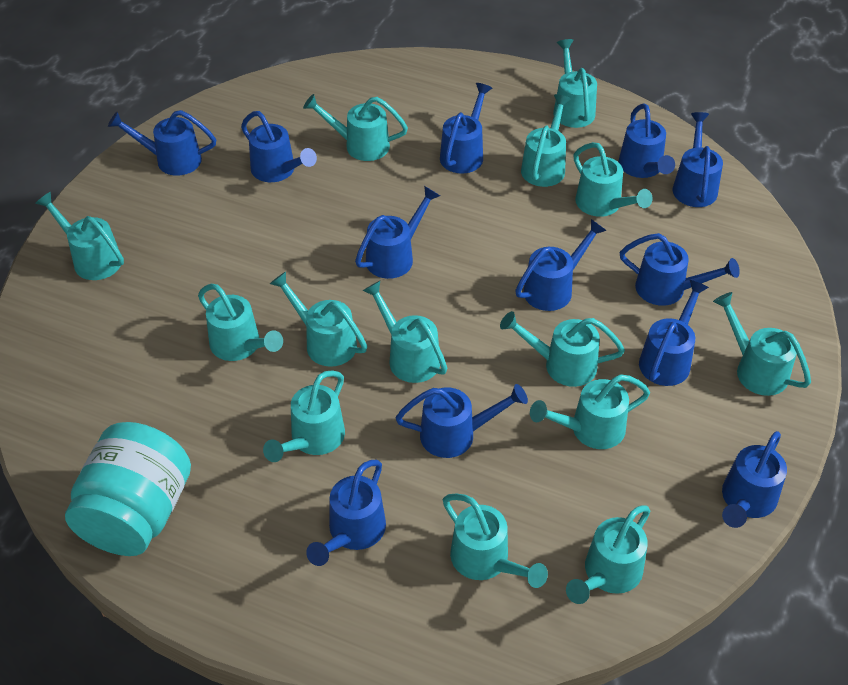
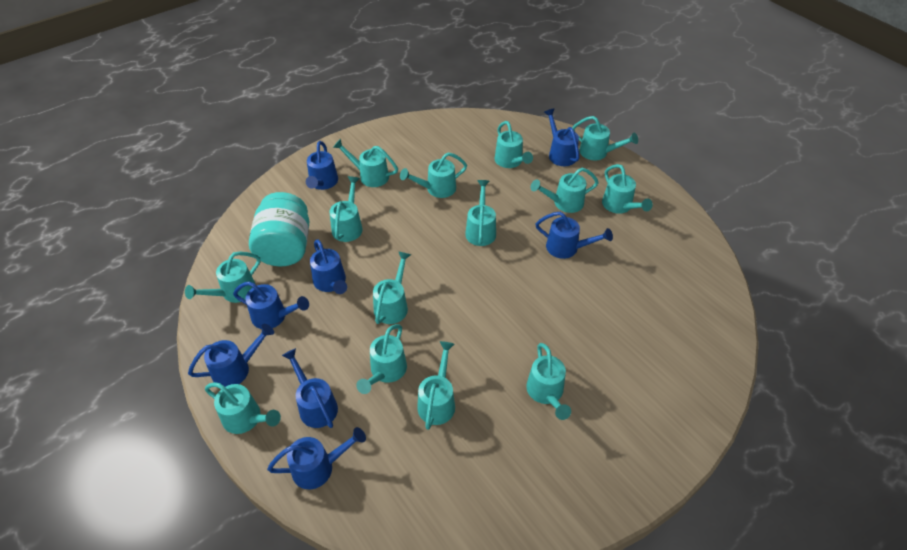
blue watering can: [108,110,216,176] [241,111,317,182] [306,460,386,566] [355,186,440,279] [396,384,528,458] [440,83,492,174] [515,219,607,311] [619,103,675,178] [620,233,740,306] [639,280,709,386] [672,112,723,207] [722,431,787,528] = 12 -> [188,324,274,387] [233,281,309,329] [267,427,366,489] [282,348,338,428] [306,141,338,190] [310,239,347,294] [535,212,613,259] [544,108,579,166] = 8

